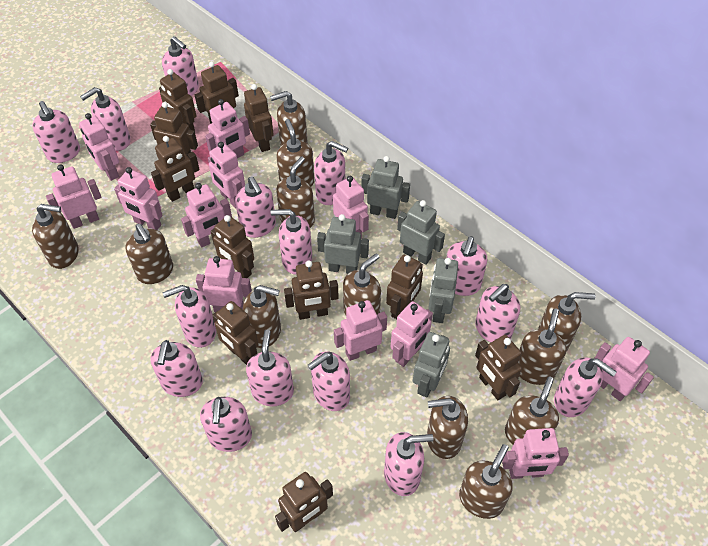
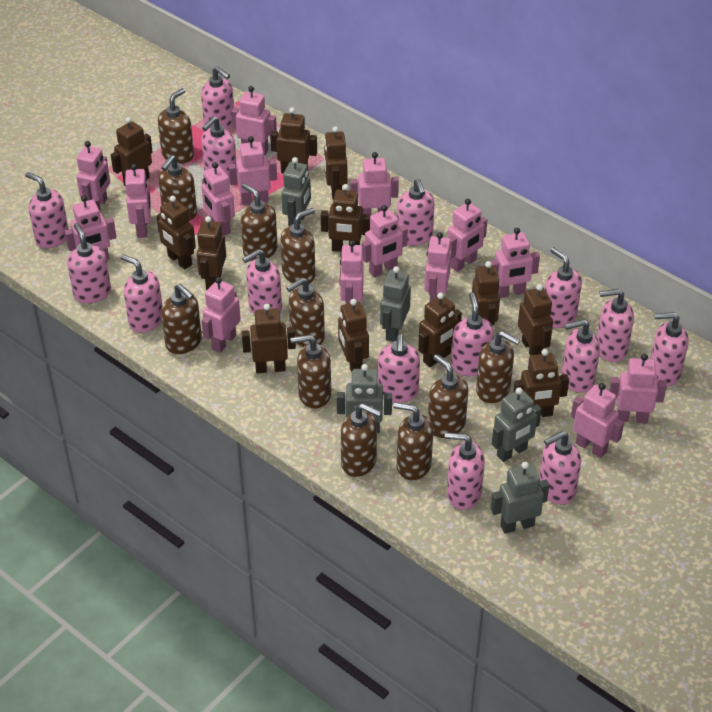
brown robot: [150,102,198,155] [151,136,200,202] [159,69,196,131] [195,61,239,124] [210,215,254,278] [212,301,259,365] [244,84,274,152] [275,472,333,532] [284,260,339,320] [386,255,423,319] [475,335,522,400] = 11 -> [111,117,153,187] [156,196,196,269] [197,216,226,290] [242,304,296,373] [270,107,317,174] [321,184,370,252] [324,126,347,200] [338,299,369,372] [418,293,462,367] [472,261,500,325] [513,349,569,417] [518,284,553,356] = 12
brown soap dispenser: [32,204,79,269] [126,224,173,284] [243,285,281,348] [270,91,308,146] [276,119,315,187] [276,156,315,228] [343,253,381,315] [427,396,468,459] [459,444,513,519] [505,376,559,445] [518,309,566,385] [538,292,595,352] = 12 -> [158,88,194,164] [158,155,197,221] [161,284,202,354] [241,183,278,261] [281,208,315,285] [286,277,325,347] [290,335,331,409] [341,403,382,477] [393,402,433,480] [428,354,468,438] [476,331,520,403] = 11
pink robot: [46,164,102,229] [79,113,119,181] [114,167,163,230] [181,183,232,247] [196,256,252,312] [205,99,250,158] [208,142,245,208] [333,176,369,238] [334,300,387,361] [390,301,433,367] [502,428,569,479] [594,337,654,401] = 12 -> [65,195,117,260] [77,141,110,211] [125,164,151,238] [201,162,235,235] [202,277,241,353] [228,136,277,205] [231,86,277,155] [340,240,364,304] [350,152,399,216] [362,205,408,277] [424,232,451,301] [447,199,487,272] [490,228,540,298] [571,383,624,458] [609,354,667,424] = 15

